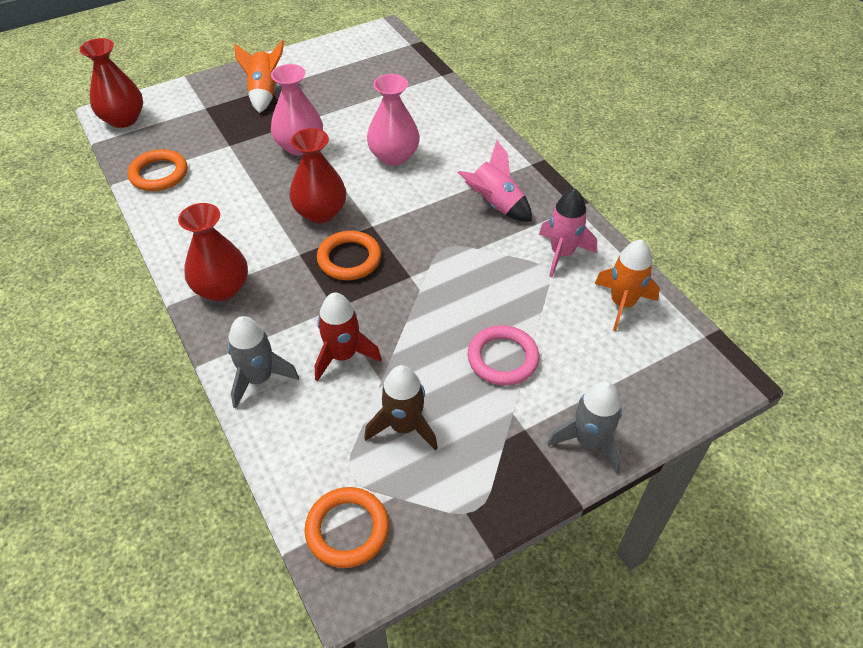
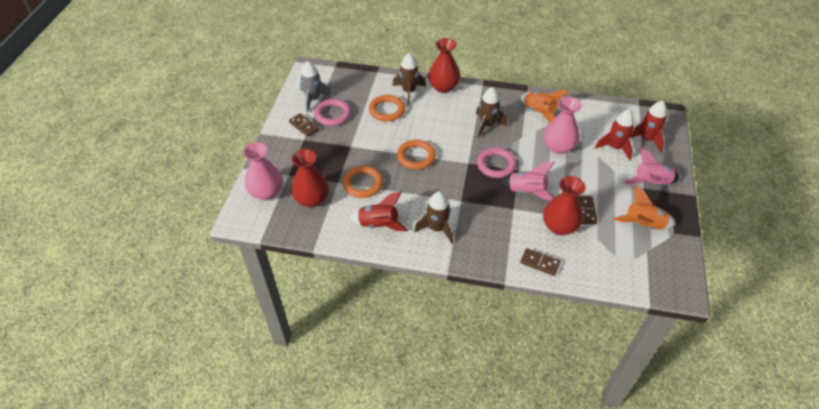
brown domino: none = 0 -> [289,113,319,137] [520,248,560,276] [577,196,598,224] = 3
brown rocket: [364,365,438,451] = 1 -> [392,53,426,105] [414,192,453,244] [476,87,507,138] = 3
grey rocket: [228,316,299,409] [547,381,622,475] = 2 -> [300,61,333,112] = 1
pink ring: [468,325,539,386] = 1 -> [314,99,351,126] [477,148,516,178] = 2
red rocket: [315,293,382,381] = 1 -> [350,191,408,231] [595,109,634,161] [630,101,667,152] = 3

